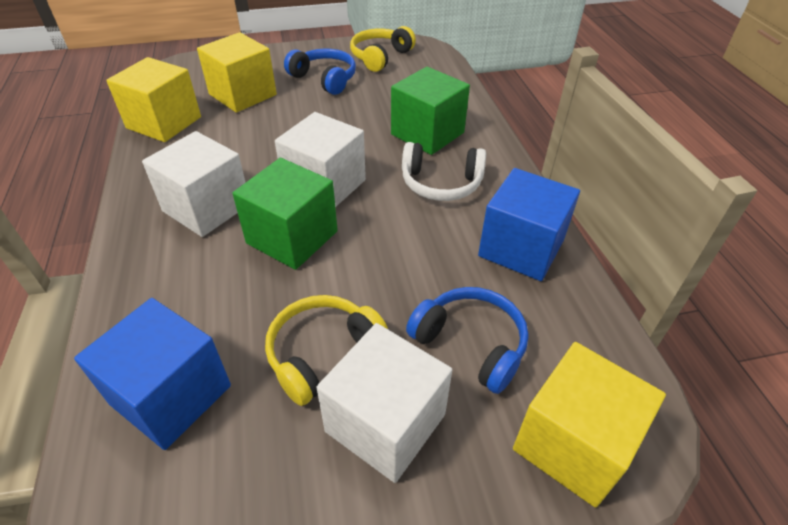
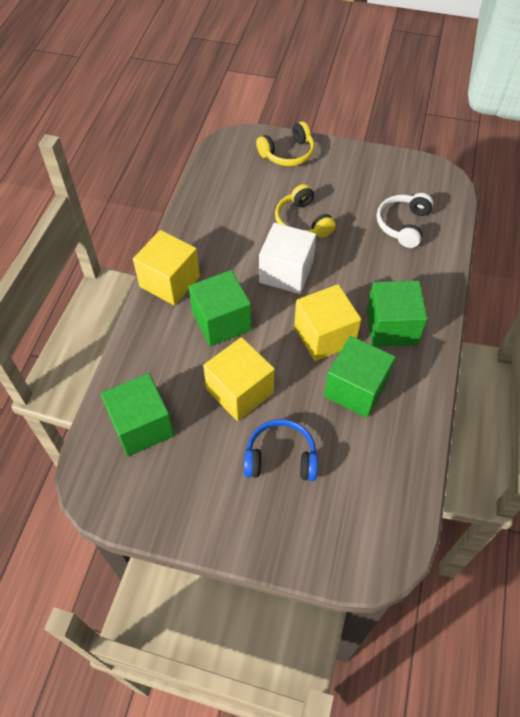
blue cube: [74,298,231,450] [478,168,580,281] = 2 -> none = 0
blue headphones: [284,49,356,95] [406,287,529,394] = 2 -> [244,419,318,481] = 1
green cube: [232,158,338,270] [391,67,470,155] = 2 -> [101,373,174,457] [188,270,252,346] [324,336,396,418] [366,281,427,347] = 4
white cube: [142,131,246,237] [275,112,366,207] [316,323,452,483] = 3 -> [259,223,316,294] = 1

